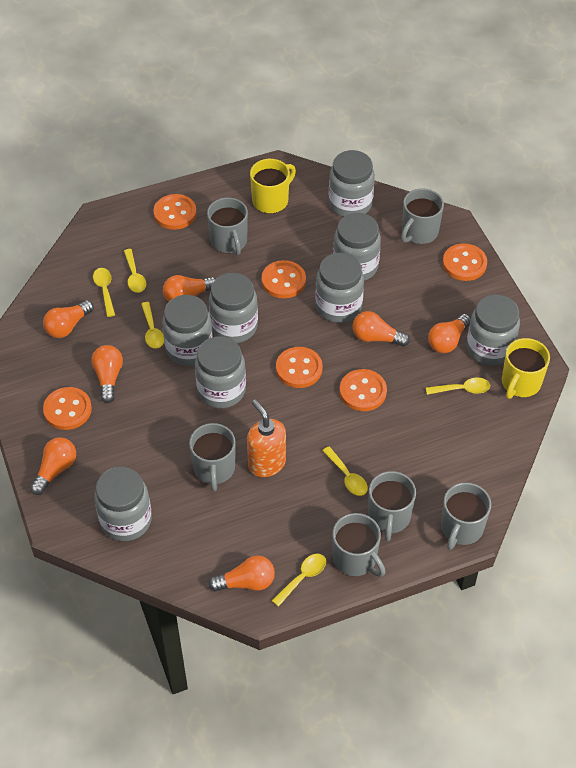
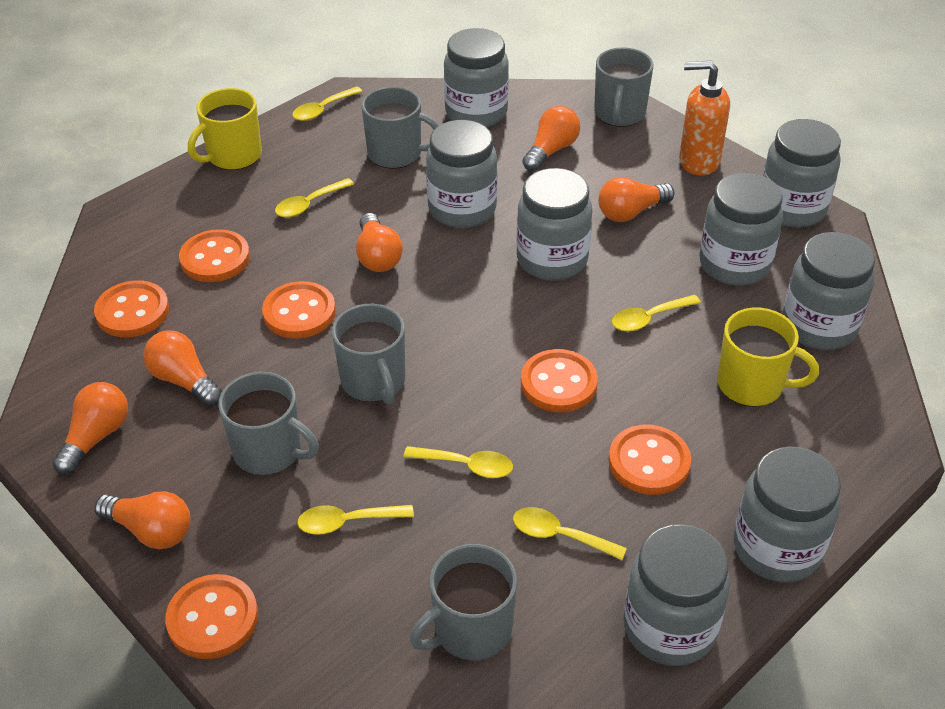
grey mug: [189,423,235,491] [207,197,248,255] [332,513,385,577] [368,471,416,541] [401,188,444,244] [441,482,491,550] = 6 -> [218,372,319,475] [332,304,405,404] [361,87,439,169] [410,544,517,660] [594,47,653,127] = 5
orange light bulb: [30,437,76,495] [43,300,94,338] [91,345,123,403] [163,275,216,302] [208,555,275,592] [352,311,410,347] [428,314,471,353] = 7 -> [52,382,128,475] [94,491,190,549] [143,330,222,407] [356,213,403,272] [522,106,580,171] [598,177,674,222] = 6

